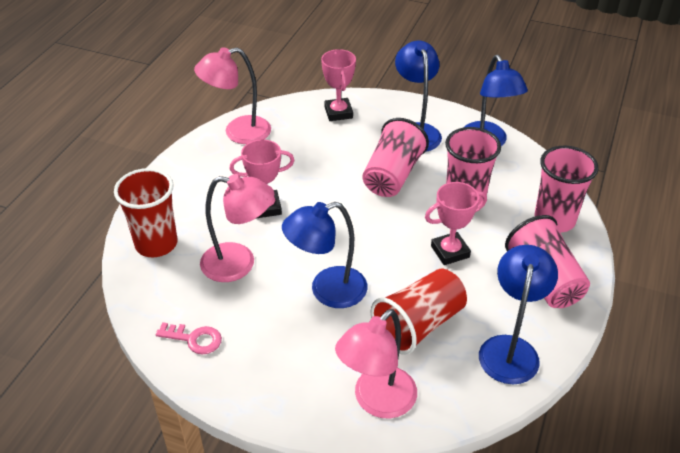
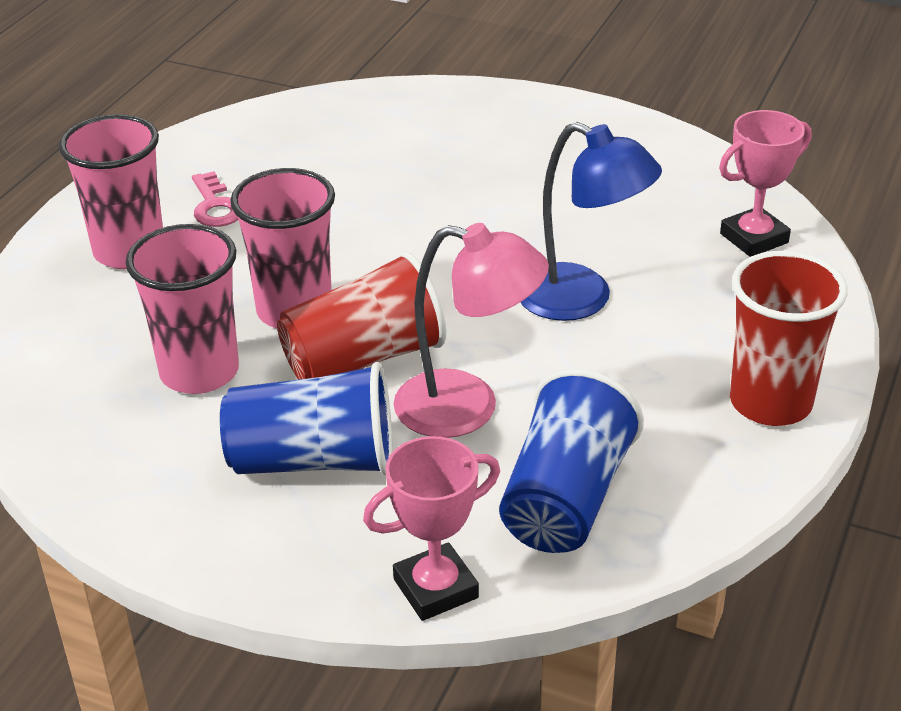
blue cup: none = 0 -> [220,362,392,475] [499,369,644,553] = 2
blue lamp: [282,202,367,308] [395,41,442,152] [464,55,528,146] [479,245,558,384] = 4 -> [521,122,662,321] = 1
pink cup: [363,118,429,197] [445,127,501,205] [505,215,590,308] [534,146,598,233] = 4 -> [59,114,163,269] [126,224,239,394] [230,168,335,328] = 3
pink lamp: [194,47,271,144] [200,174,274,282] [335,309,417,419] = 3 -> [394,223,549,438] = 1
pink trophy: [230,139,295,218] [321,49,356,121] [425,182,487,265] = 3 -> [363,436,500,621] [719,110,811,257] = 2

